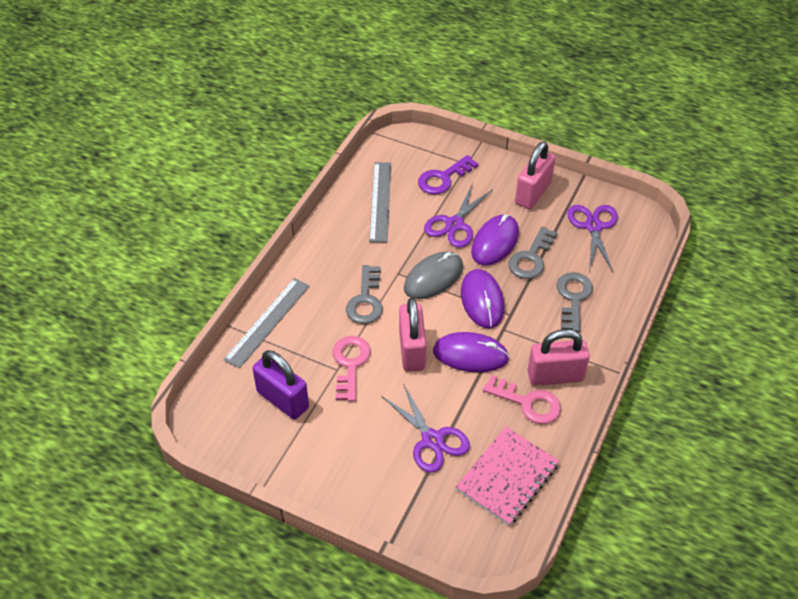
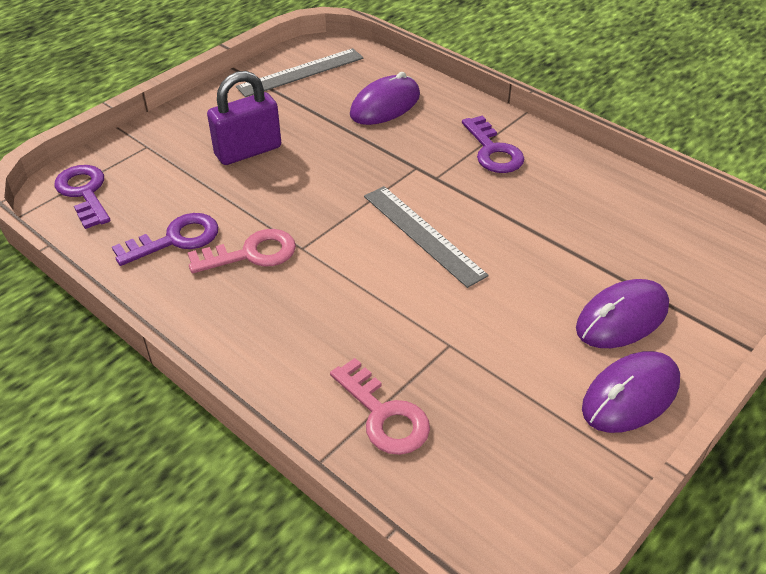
grey key: [346,265,383,324] [508,226,557,279] [556,272,593,332] = 3 -> none = 0
grey mouse: [404,252,463,299] = 1 -> none = 0
pink notebook: [455,427,559,526] = 1 -> none = 0
pink padlock: [399,298,426,372] [515,142,555,209] [528,329,590,386] = 3 -> none = 0
purple key: [418,155,478,195] = 1 -> [54,165,111,229] [112,213,218,266] [462,115,525,173] = 3
purple scissors: [382,383,470,473] [424,183,493,248] [567,205,618,272] = 3 -> none = 0

